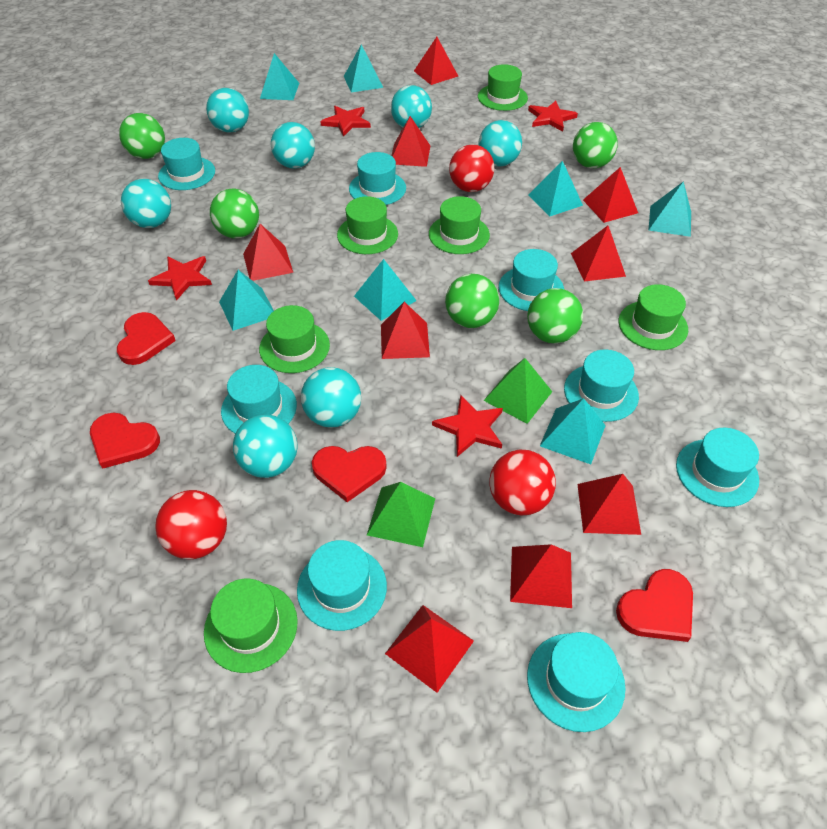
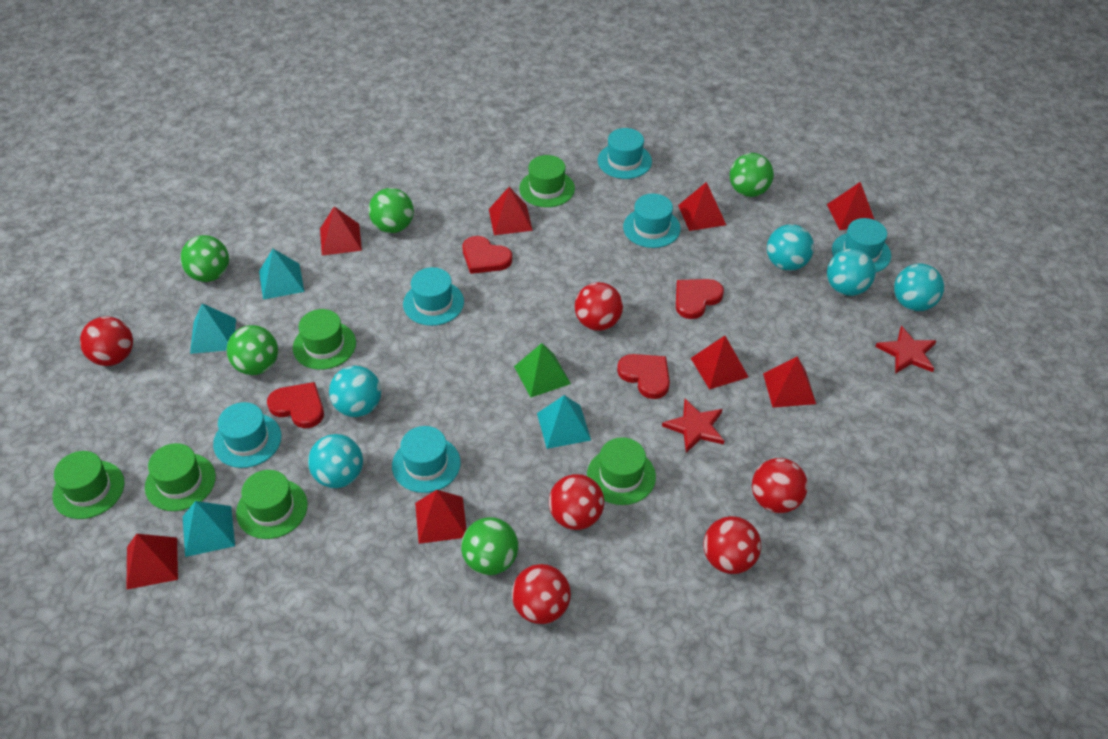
green pyramid: [367,482,435,547] [484,358,552,424] = 2 -> [514,343,571,397] = 1
red ball: [155,490,227,559] [449,145,494,192] [489,449,556,515] = 3 -> [80,316,133,366] [512,564,571,624] [549,474,604,530] [575,282,623,331] [703,516,761,574] [752,458,808,513] = 6
red pyramid: [243,224,293,281] [381,302,430,359] [385,605,474,693] [391,116,430,167] [414,37,458,85] [510,544,572,608] [571,225,626,282] [577,474,641,535] [583,167,638,223] = 9 -> [126,534,178,590] [320,206,362,256] [415,490,467,544] [489,187,533,235] [678,182,726,231] [691,336,748,390] [763,356,816,408] [827,182,874,230] = 8
red star: [148,256,212,301] [320,106,371,137] [432,395,503,457] [528,101,578,132] = 4 -> [662,399,724,453] [875,326,936,374] = 2
turquoise ball: [121,179,171,228] [206,88,249,133] [233,414,297,478] [271,122,315,168] [301,367,361,428] [391,85,432,128] [478,120,522,167] = 7 -> [308,434,363,488] [329,366,381,417] [767,224,814,271] [827,248,876,296] [894,264,944,311] = 5
turquoise hat: [158,138,215,190] [221,365,297,434] [297,540,387,631] [349,152,406,205] [499,249,564,311] [527,632,626,732] [564,350,639,422] [676,428,759,507] = 8 -> [213,402,282,468] [392,426,461,493] [403,267,464,326] [598,128,652,179] [623,194,681,248] [832,218,891,272] = 6
turquoise pyramid: [219,270,274,331] [260,53,299,100] [344,45,384,93] [354,259,417,321] [528,161,583,216] [540,398,606,464] [649,181,691,237] = 7 -> [183,501,235,557] [190,303,236,354] [259,249,304,300] [537,395,591,449] = 4

